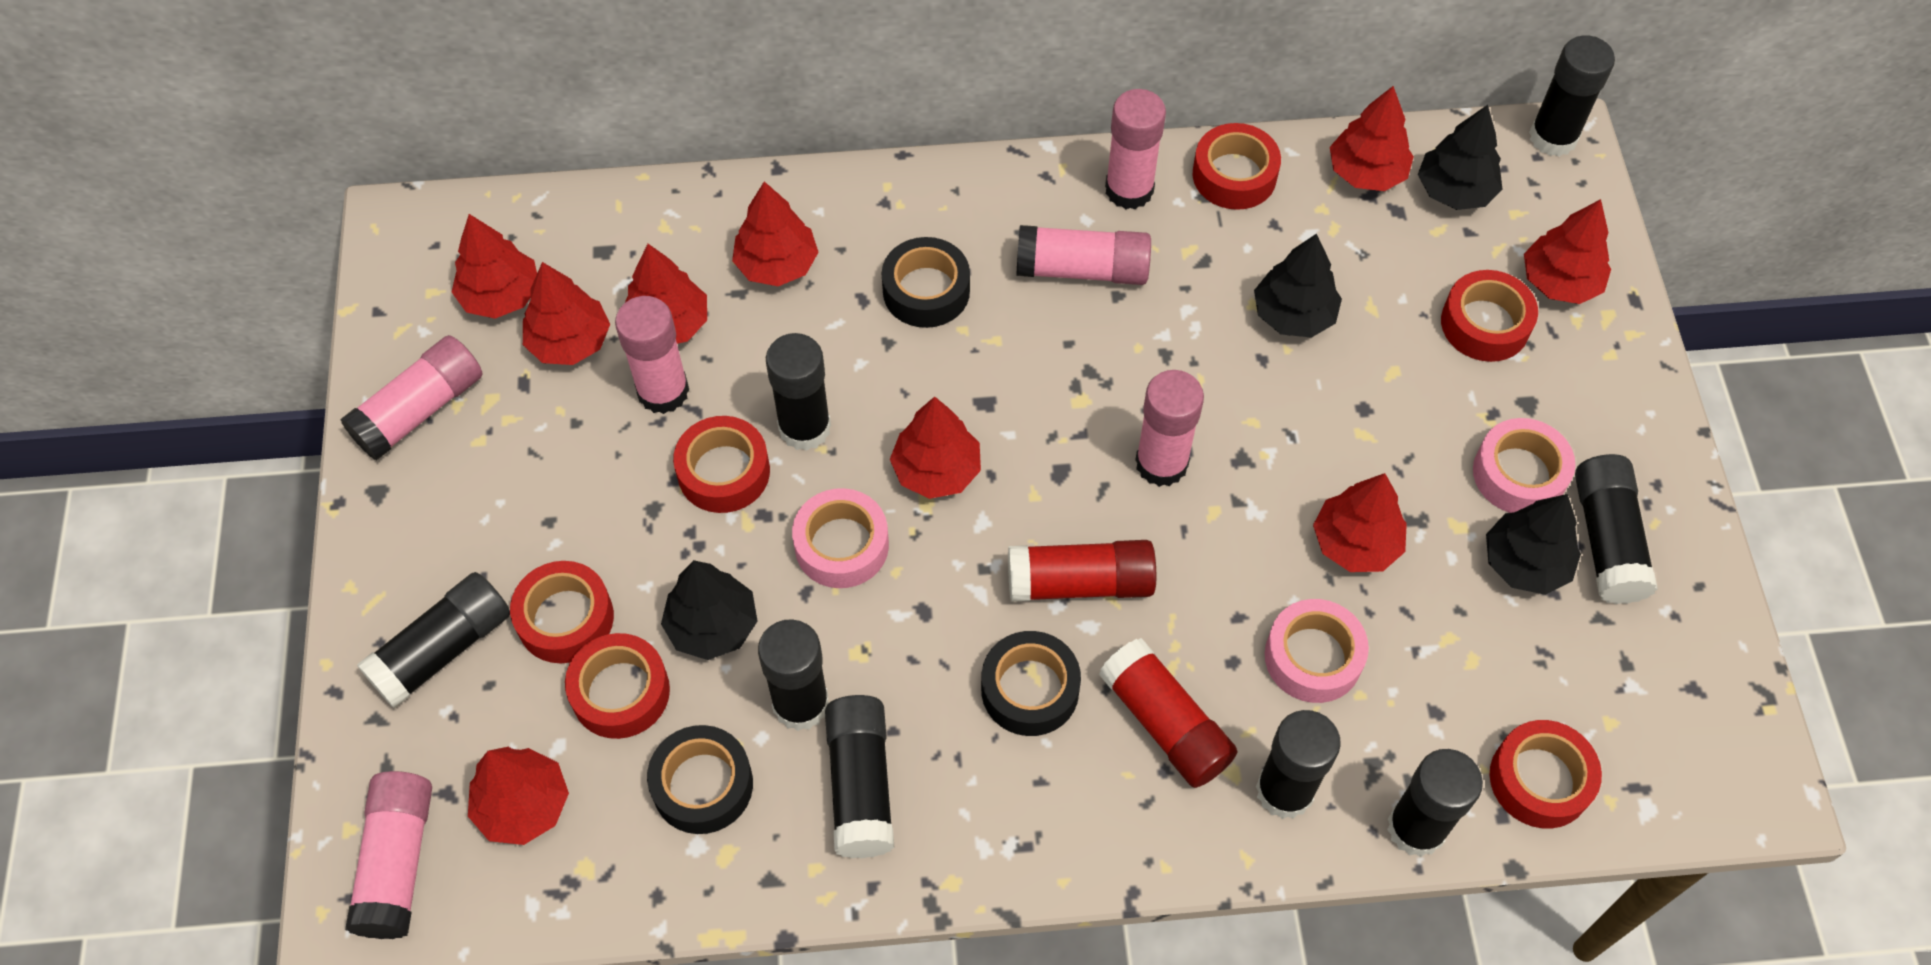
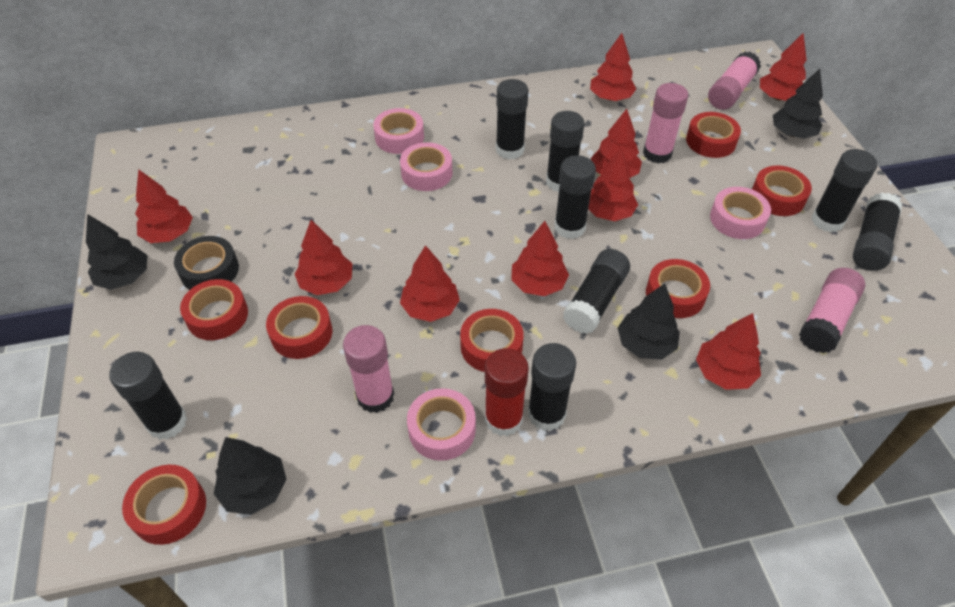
black tape: [647,725,753,834] [882,237,970,328] [981,631,1081,736] = 3 -> [174,236,239,290] = 1
pink glue stick: [340,335,483,460] [345,771,432,939] [615,296,689,414] [1017,225,1151,285] [1105,89,1166,209] [1135,370,1204,487] = 6 -> [343,325,394,413] [643,83,688,163] [708,52,761,110] [799,268,865,353] = 4
pink tape: [792,488,889,588] [1265,599,1369,703] [1473,418,1575,513] = 3 -> [373,108,424,154] [400,142,452,191] [407,388,476,461] [710,187,771,239] = 4
red glue stick: [1008,540,1156,602] [1099,638,1238,788] = 2 -> [485,348,529,436] = 1
red tape: [510,561,614,663] [565,633,670,739] [673,416,770,513] [1193,123,1281,210] [1441,270,1538,362] [1490,720,1602,829] = 6 -> [122,465,206,545] [180,279,248,340] [266,296,332,359] [460,309,523,372] [646,259,710,318] [686,112,741,158] [752,165,812,216] = 7

